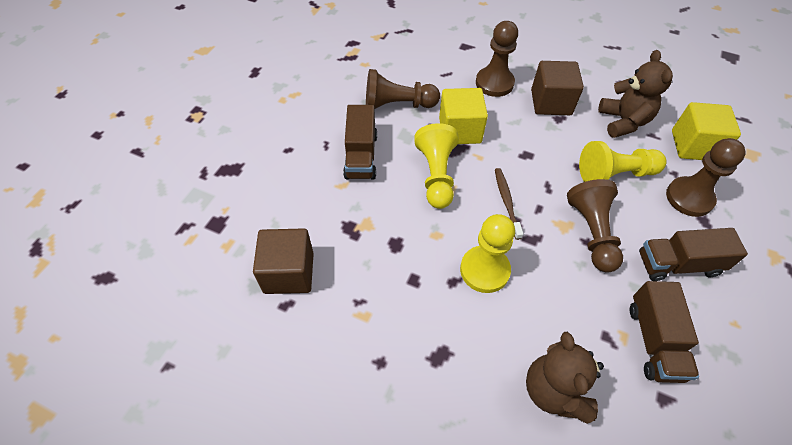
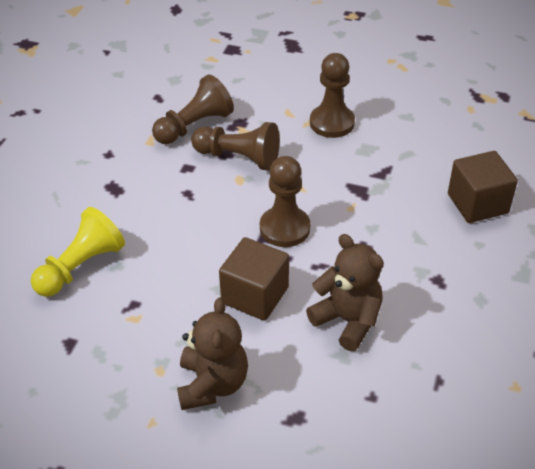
brown toothbrush: [495,168,523,240] = 1 -> none = 0
brown truck: [343,105,377,180] [630,281,699,383] [639,228,748,281] = 3 -> none = 0
yellow cube: [439,88,488,144] [672,102,741,160] = 2 -> none = 0
yellow pawn: [414,123,459,209] [460,214,515,293] [579,141,666,182] = 3 -> [31,207,125,297] = 1

